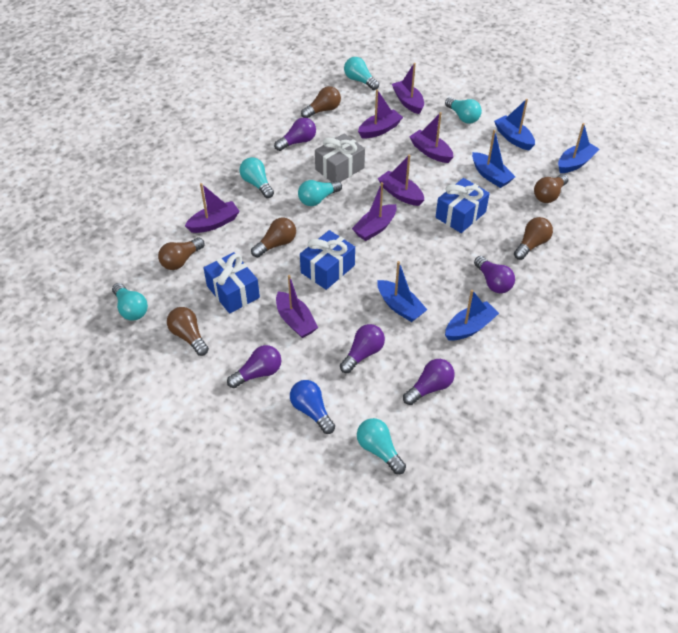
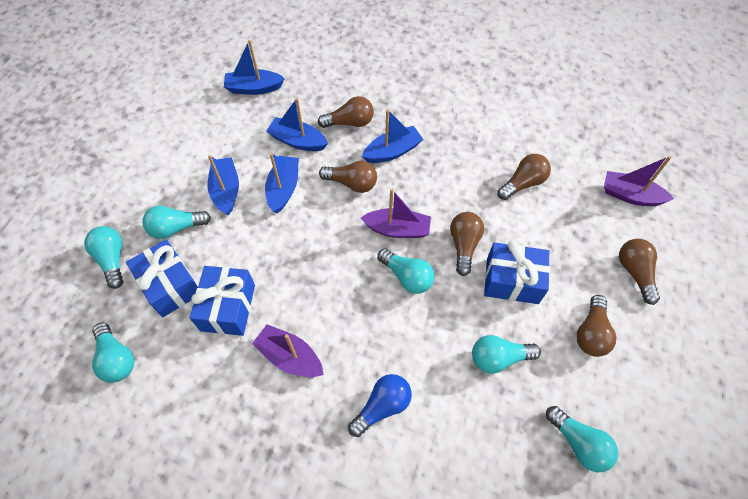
grey gift: [315,133,365,182] = 1 -> none = 0
purple boat: [185,183,240,233] [276,275,318,338] [352,182,397,241] [358,89,403,138] [378,155,424,206] [392,63,424,114] [409,112,454,163] = 7 -> [252,324,324,377] [361,189,431,238] [604,156,674,206] = 3
purple light bulb: [227,345,281,388] [274,117,316,151] [340,324,385,373] [403,359,455,405] [474,256,515,293] = 5 -> none = 0

